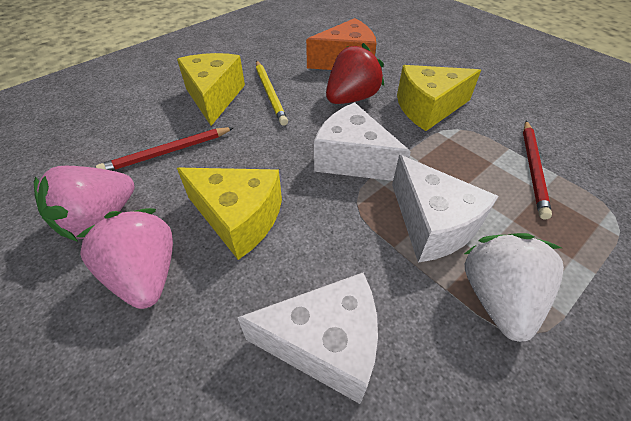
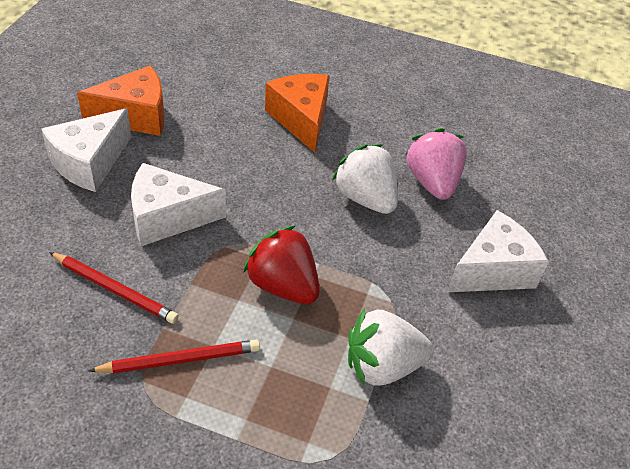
orange cheese: [306,18,377,70] = 1 -> [77,66,165,136] [265,74,330,153] = 2
pink strawberry: [34,166,135,242] [76,208,173,309] = 2 -> [406,128,467,200] = 1
white strawberry: [464,233,564,342] = 1 -> [332,144,398,214] [348,308,434,386] = 2
yellow cheese: [177,53,245,126] [177,168,282,260] [397,65,481,131] = 3 -> none = 0
yellow pencil: [256,61,288,126] = 1 -> none = 0

